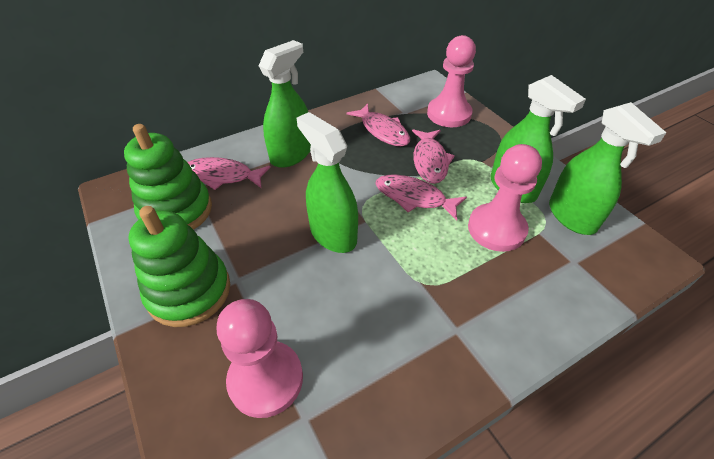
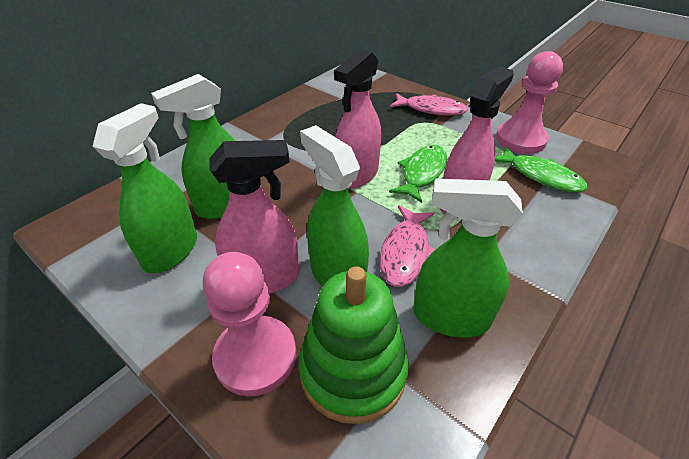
green fish: none = 0 -> [389,145,447,203] [495,146,587,192] = 2
green stacking toy: [124,124,212,230] [129,206,230,327] = 2 -> [299,266,409,424] = 1
pink fish: [187,157,271,190] [346,103,410,146] [376,175,467,220] [412,129,455,184] = 4 -> [380,205,435,287] [390,93,468,116] = 2
pink pawn: [217,299,303,418] [427,35,476,127] [468,144,542,252] = 3 -> [203,252,296,396] [496,51,563,154] = 2
pink spray bottle: none = 0 -> [209,140,299,294] [334,49,381,189] [440,66,514,218] = 3

